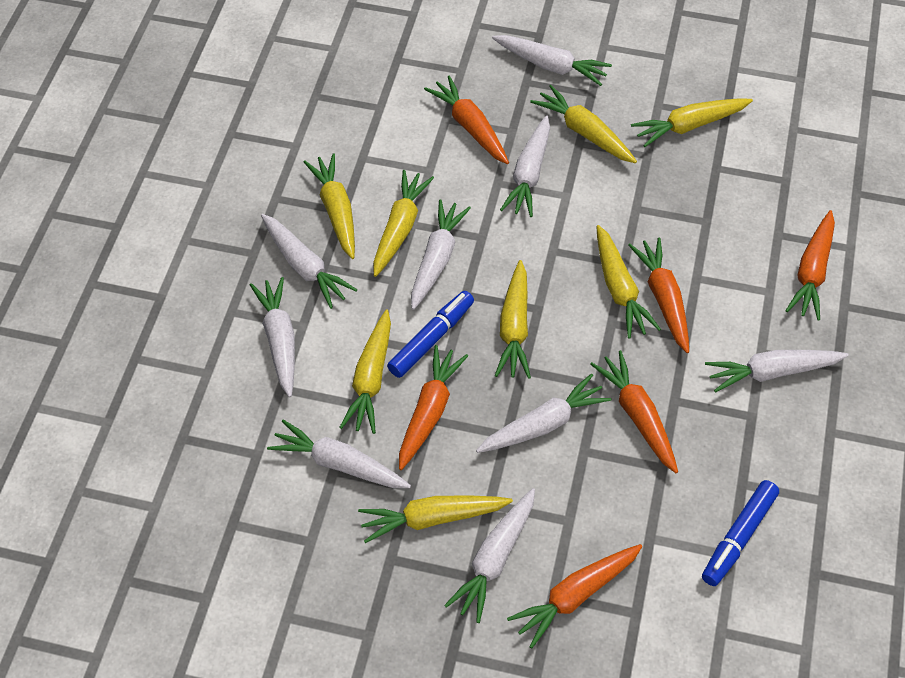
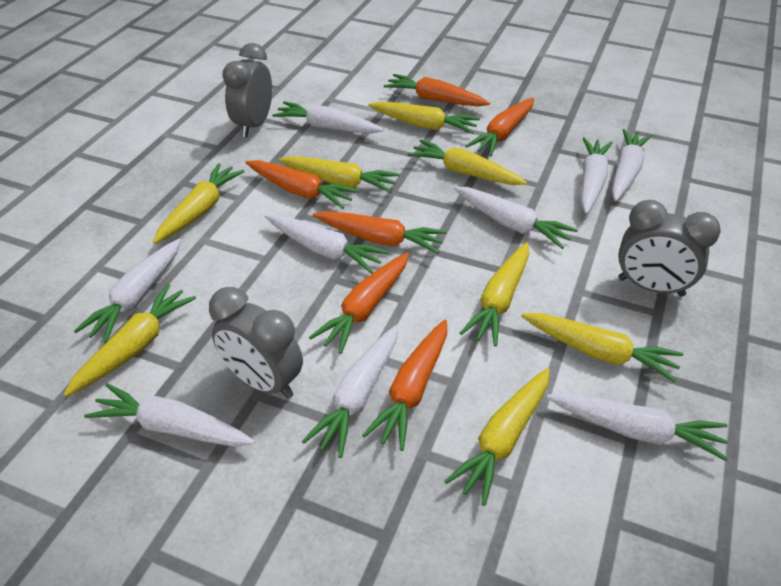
blue marker: [387,291,474,378] [702,480,779,586] = 2 -> none = 0
grey clock: none = 0 -> [209,287,303,399] [222,43,272,137] [618,200,721,297] = 3

